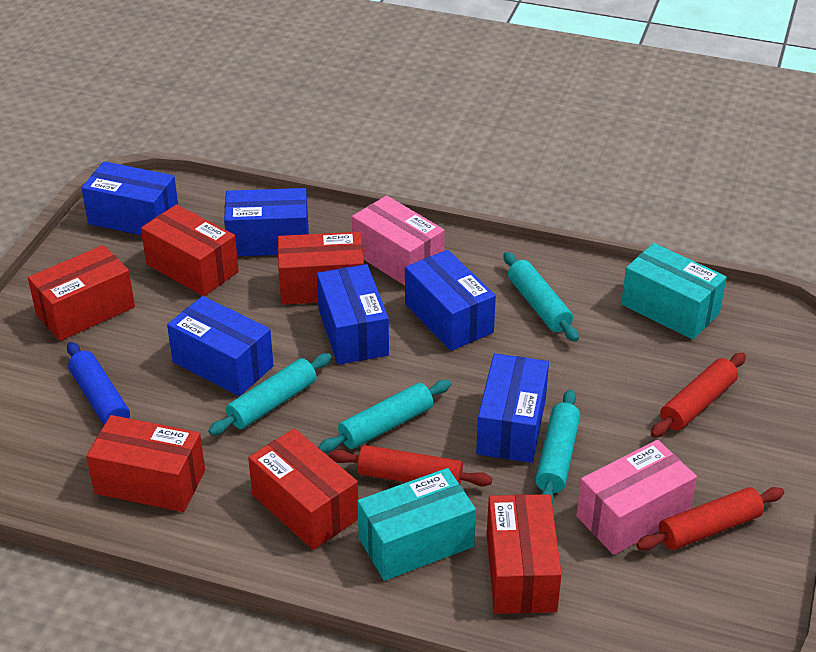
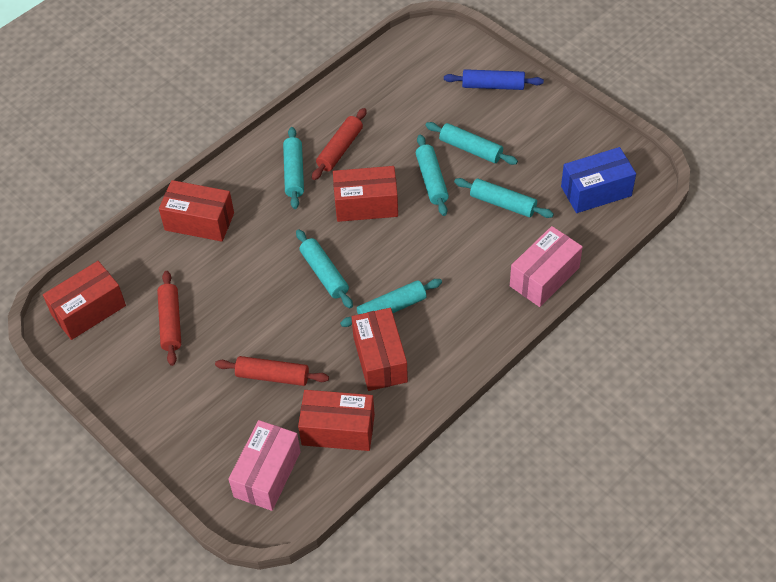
blue box: [82,161,178,235] [167,296,274,396] [224,188,309,256] [317,264,389,365] [405,250,496,351] [476,353,549,463] = 6 -> [561,147,636,213] = 1
red box: [28,245,135,341] [86,415,205,512] [141,204,239,296] [248,428,358,550] [278,232,364,305] [487,494,562,614] = 6 -> [43,261,126,340] [159,180,234,242] [298,390,375,451] [333,166,398,222] [351,308,408,391] = 5
turquoise box: [357,468,476,581] [621,243,727,340] = 2 -> none = 0
turquoise rolling pin: [208,353,332,436] [318,380,451,453] [504,252,579,342] [535,389,580,503] = 4 -> [283,127,304,209] [296,229,353,308] [340,279,442,327] [416,134,449,216] [425,122,518,165] [454,178,554,218] = 6

